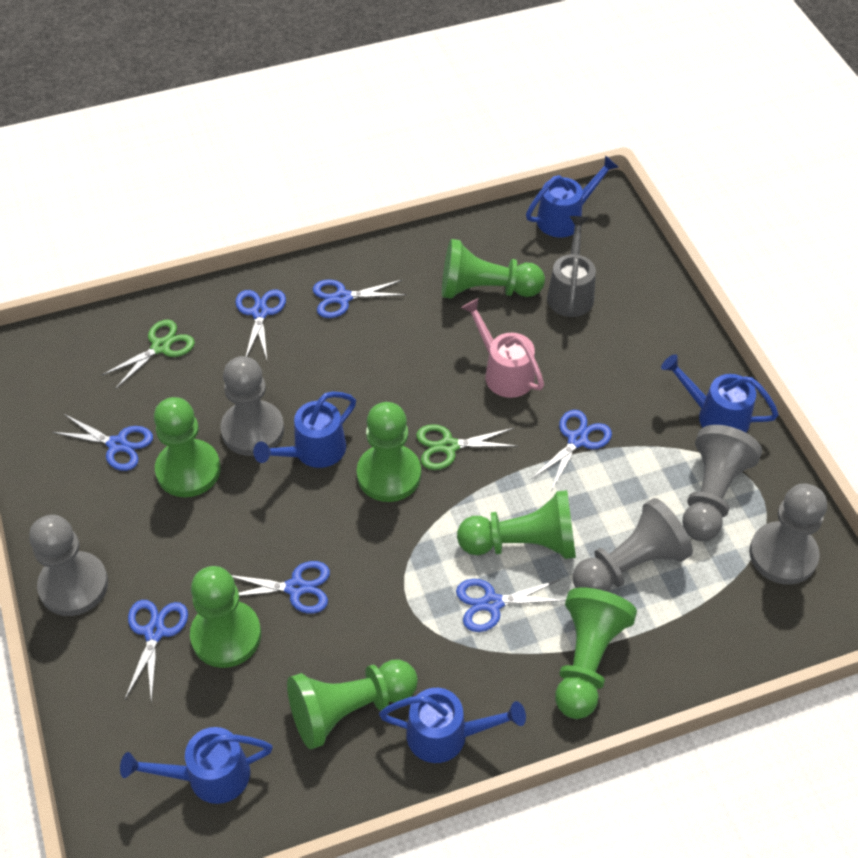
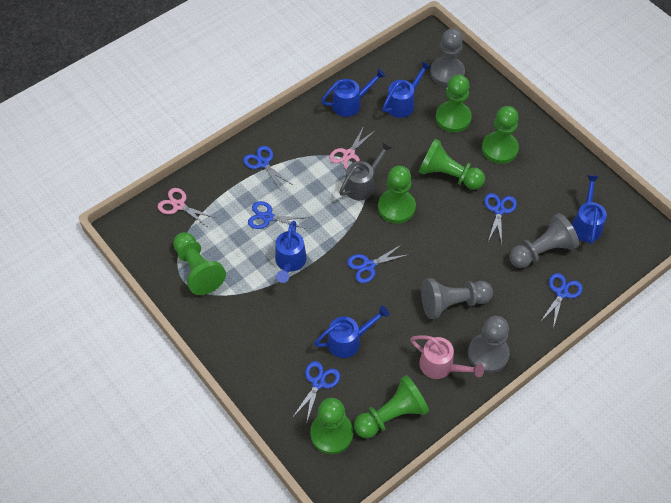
blue scissors: [52,414,153,471] [125,600,188,703] [232,561,330,614] [235,290,286,359] [313,279,407,318] [456,579,566,632] [531,410,612,491] = 7 -> [243,146,291,190] [248,201,309,229] [292,361,340,424] [347,244,407,283] [484,193,517,244] [540,273,583,328] = 6
green scissors: [102,320,195,389] [416,424,517,470] = 2 -> none = 0
grey pawn: [29,515,108,616] [220,356,284,456] [573,498,693,592] [682,425,762,541] [749,484,827,585] = 5 -> [421,278,493,319] [430,29,465,86] [468,316,510,373] [510,213,579,268] = 4
pink scissors: none = 0 -> [158,188,216,226] [329,126,376,170] = 2

